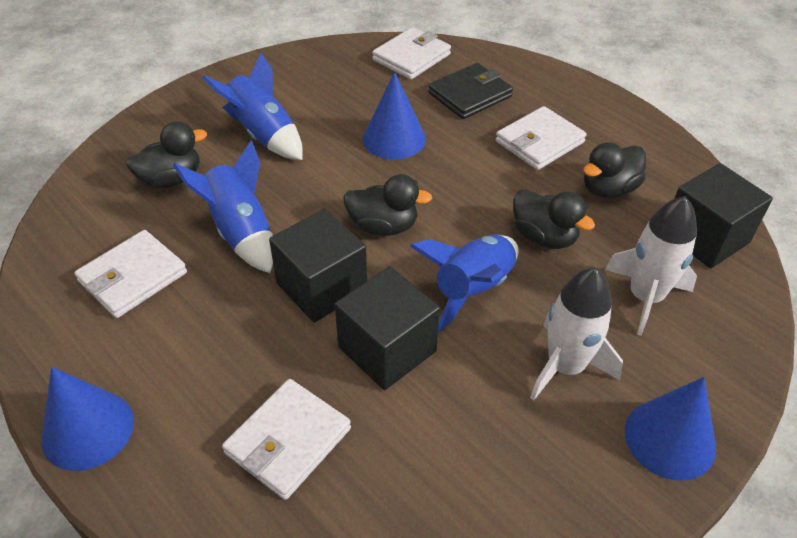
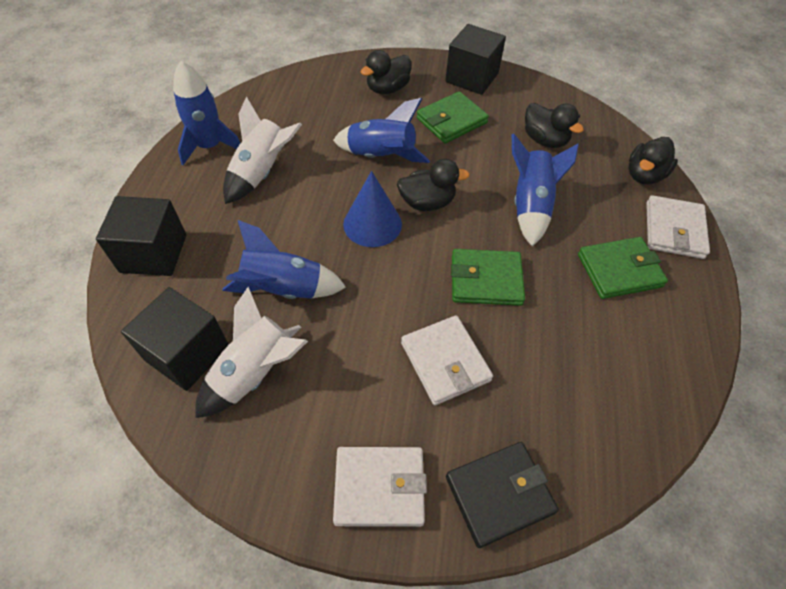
blue cone: [41,367,134,471] [363,72,426,160] [625,377,716,481] = 3 -> [343,171,402,247] = 1
blue rocket: [173,141,273,273] [202,53,303,160] [410,234,519,333] = 3 -> [173,61,240,165] [222,220,346,299] [333,98,430,163] [512,134,579,247] = 4
green wallet: none = 0 -> [417,91,489,144] [451,249,525,306] [578,237,668,299] = 3
white wallet: [74,230,187,318] [222,379,351,500] [372,27,451,79] [496,106,587,170] = 4 -> [333,447,427,527] [401,315,493,405] [646,195,710,259] = 3

